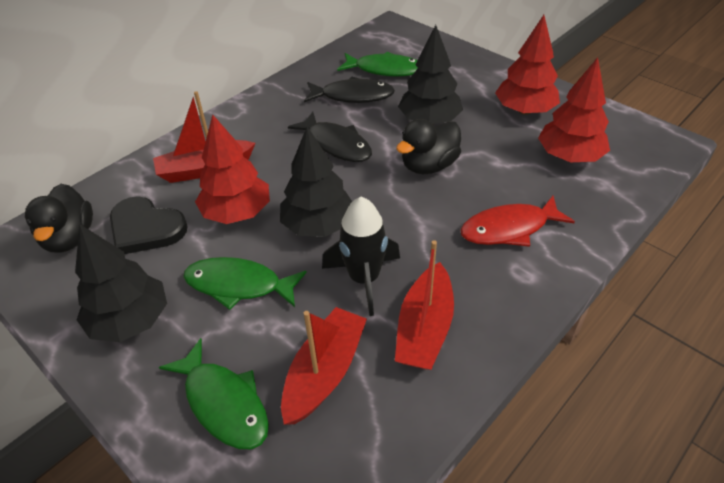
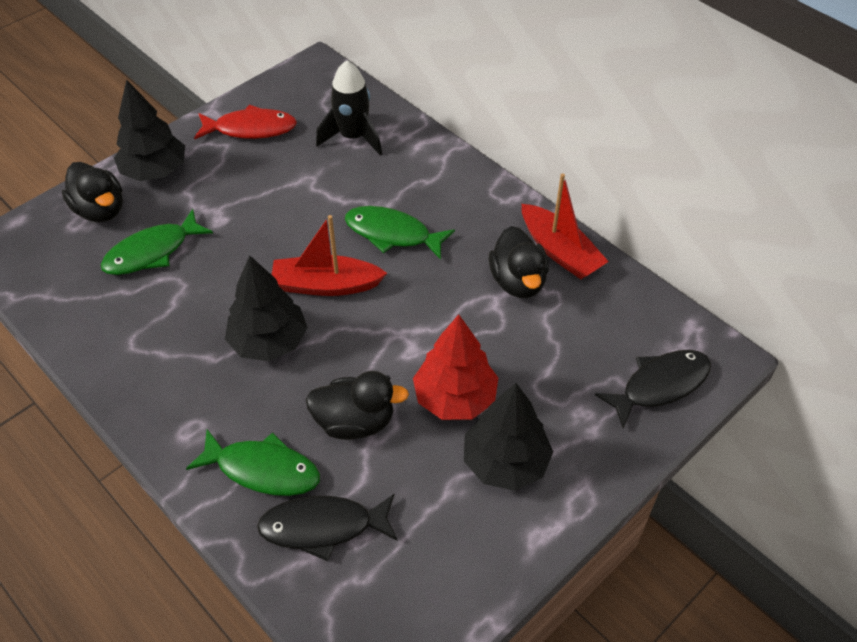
black duck: [25,184,93,253] [396,119,461,174] = 2 -> [62,162,123,222] [306,371,409,440] [489,226,549,298] = 3
black heart: [110,196,188,254] = 1 -> none = 0
red boat: [153,91,255,183] [281,307,367,425] [395,240,454,370] = 3 -> [272,215,387,296] [522,173,609,279] = 2
red tree: [195,114,270,224] [495,15,560,115] [538,57,610,162] = 3 -> [413,314,498,420] = 1

